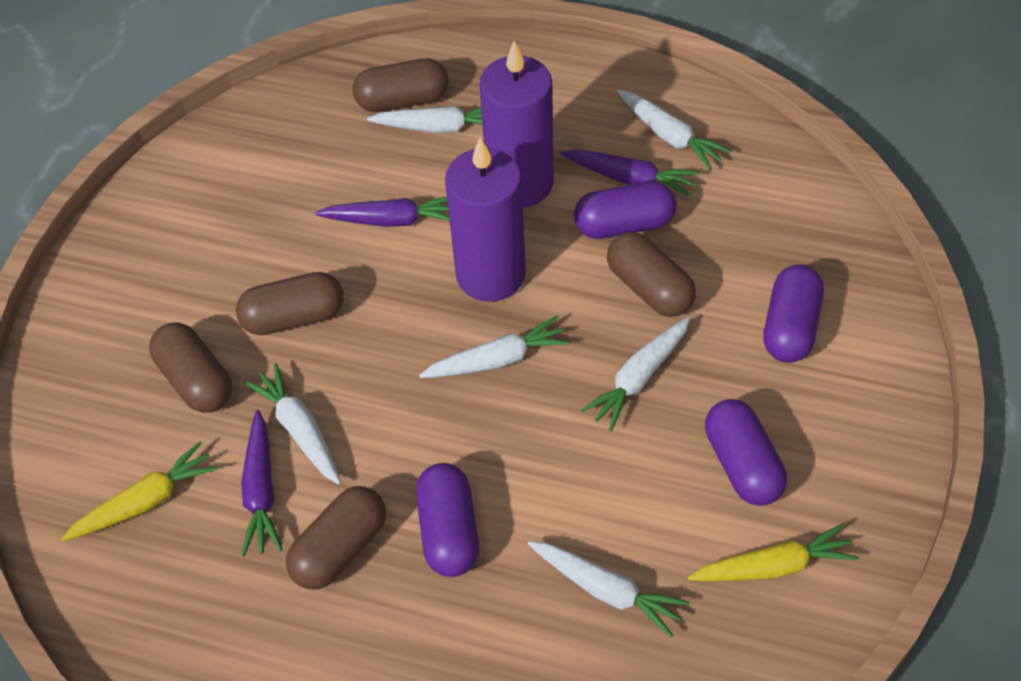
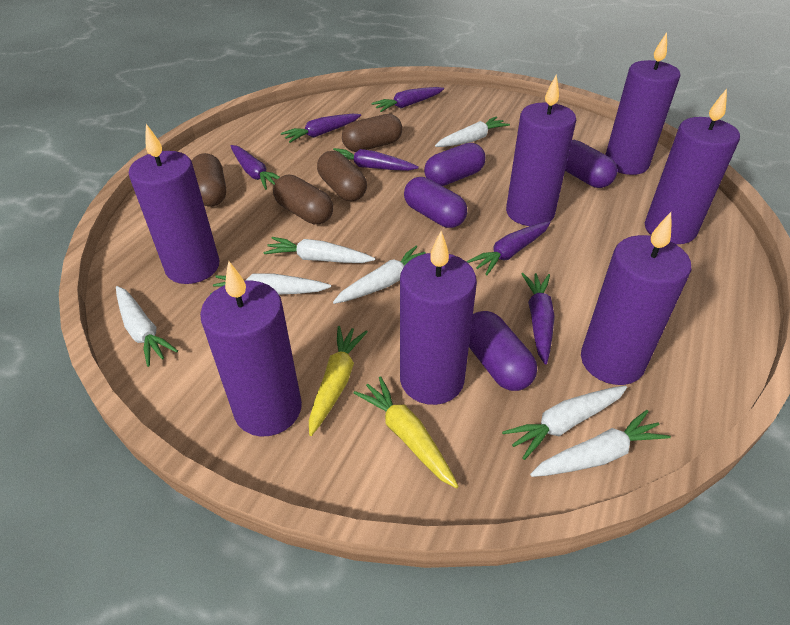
brown capsule: [149,322,232,413] [236,272,344,335] [286,486,386,590] [353,58,448,112] [607,232,696,317] = 5 -> [192,153,226,207] [273,175,333,224] [317,151,367,201] [342,114,402,152] = 4
purple candle: [445,138,526,302] [479,41,554,207] = 2 -> [129,124,219,284] [200,260,302,437] [400,231,477,405] [506,75,576,226] [581,212,691,385] [605,32,680,175] [645,89,740,244] = 7
purple carrot: [241,410,283,556] [315,197,450,227] [560,149,700,198] = 3 -> [231,145,280,190] [281,114,361,143] [333,148,419,171] [371,87,444,112] [467,221,550,275] [521,273,555,365] = 6
white carrot: [244,363,341,485] [367,106,482,133] [419,315,571,378] [528,541,689,637] [581,317,690,431] [617,90,732,170] = 6 -> [116,286,178,367] [210,273,331,295] [263,237,375,263] [333,246,426,304] [435,116,510,147] [502,386,627,460] [530,410,671,477] = 7

